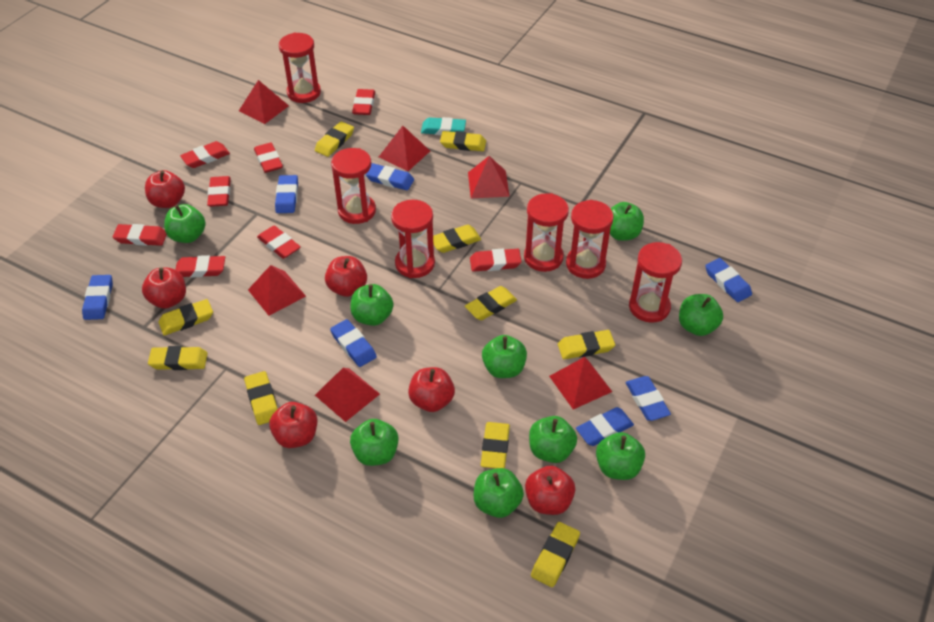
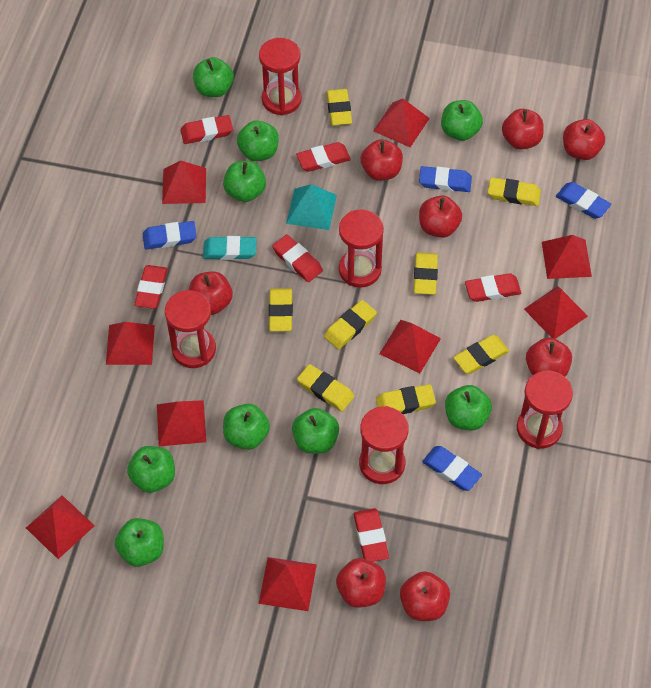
blue eraser: [82,275,113,320] [275,175,298,213] [330,319,377,367] [366,163,414,190] [576,407,634,446] [626,376,671,421] [705,258,752,302] = 7 -> [143,221,197,249] [419,166,472,192] [422,446,482,491] [556,182,611,219] = 4
red apple: [142,268,186,309] [145,170,185,208] [269,402,317,448] [325,256,367,297] [408,367,455,412] [525,466,575,515] = 6 -> [189,271,233,315] [336,558,386,608] [361,139,403,181] [400,571,450,621] [419,195,462,238] [502,109,544,150] [526,337,572,377] [563,119,605,160] = 8
red eraser: [113,224,167,246] [175,255,225,278] [180,141,230,168] [207,176,231,207] [254,143,283,173] [257,226,301,259] [352,89,375,115] [470,249,522,272] = 8 -> [134,265,168,309] [181,115,233,144] [272,234,323,282] [296,142,351,172] [353,508,389,562] [465,273,521,302] = 6
red hourglass: [279,33,321,103] [331,148,376,224] [391,200,435,278] [524,193,569,272] [566,200,614,279] [629,242,682,323] = 6 -> [165,290,216,368] [259,38,302,115] [339,209,384,288] [359,406,409,484] [517,371,573,449] = 5
red pyramid: [239,80,289,124] [248,265,306,316] [315,368,380,422] [379,126,430,171] [468,156,510,199] [549,357,612,409] = 6 -> [26,495,95,559] [106,322,155,365] [157,400,206,446] [162,161,206,204] [259,557,317,611] [373,99,430,147] [379,320,441,373] [524,286,588,339] [542,235,592,279] = 9
turquoise pyramid: none = 0 -> [286,184,337,230] = 1
yellow eraser: [148,346,208,370] [158,299,213,336] [244,371,278,425] [315,121,354,157] [433,225,481,253] [440,131,486,151] [465,286,517,320] [481,422,510,469] [531,522,580,587] [558,330,615,359] = 10 -> [269,288,293,331] [297,364,355,412] [324,300,377,349] [327,89,352,126] [376,384,436,414] [414,252,438,295] [453,335,509,374] [488,177,541,206] = 8

